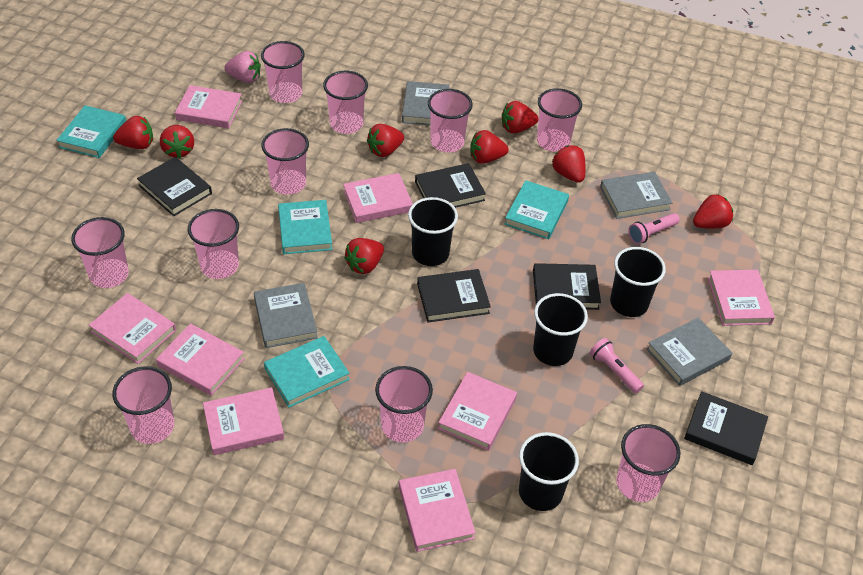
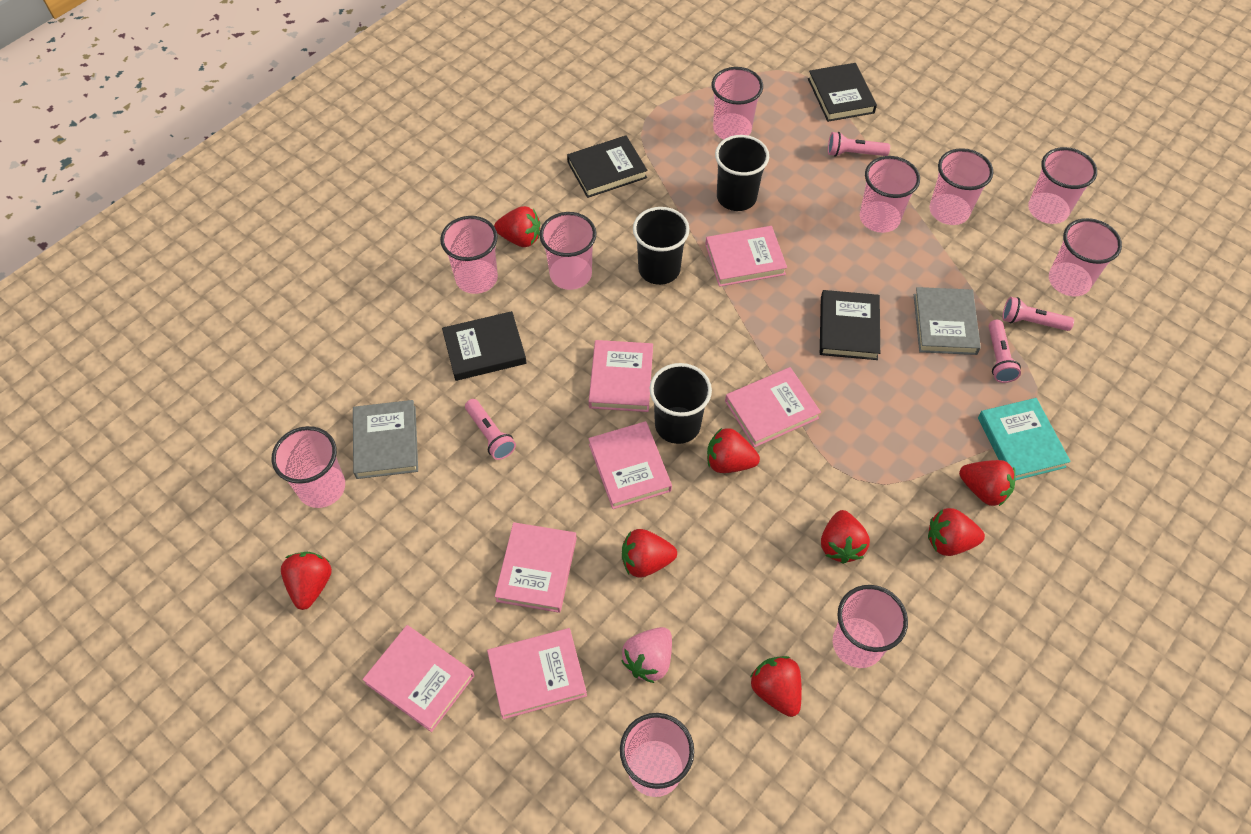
black book: [137,157,212,216] [415,163,486,208] [417,269,491,322] [533,263,601,310] [684,391,768,465] = 5 -> [442,311,526,381] [567,135,647,198] [808,63,877,122] [820,290,880,360] = 4
black cup: [408,197,458,266] [519,432,579,511] [533,293,588,366] [610,247,666,317] = 4 -> [633,207,690,285] [650,363,712,444] [715,135,769,211] = 3
grey book: [254,283,318,348] [402,81,450,125] [600,172,672,219] [646,318,732,386] = 4 -> [353,400,418,479] [914,287,981,355] = 2
pink book: [89,293,176,364] [156,323,245,396] [175,85,242,128] [203,387,284,455] [343,173,413,223] [399,469,476,552] [438,372,517,451] [708,270,775,326] = 8 -> [362,625,475,732] [487,628,587,719] [495,522,577,613] [588,421,672,509] [589,340,653,412] [705,226,787,287] [725,367,821,448] = 7
pink flashlight: [590,338,644,393] [628,213,680,244] = 2 -> [465,399,516,460] [828,132,890,157] [989,320,1021,383] [1002,297,1074,331] = 4
turquoise book: [56,105,126,158] [264,336,350,408] [278,200,332,254] [504,180,569,239] = 4 -> [978,398,1071,480] = 1

